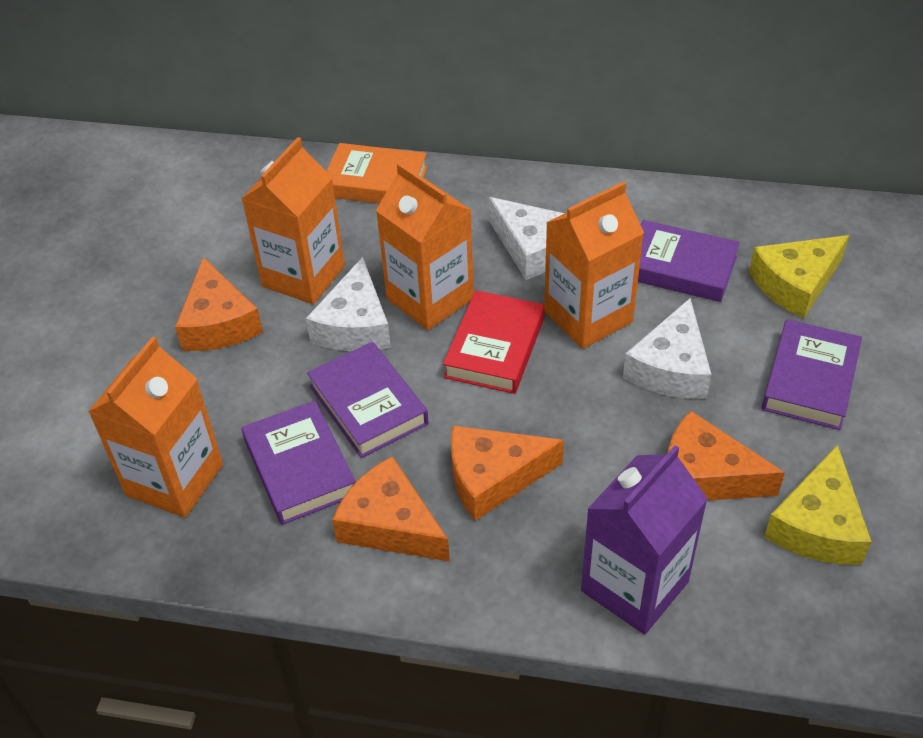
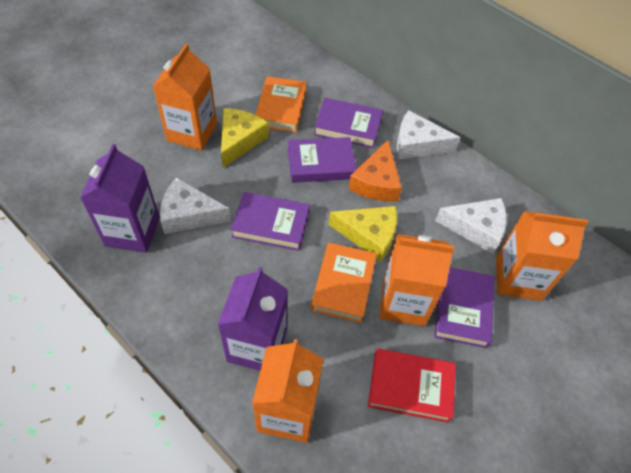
orange book: [326,143,427,204] = 1 -> [255,76,307,133] [311,243,377,323] = 2
orange cheese: [175,257,263,351] [332,456,450,562] [451,425,564,521] [668,411,785,501] = 4 -> [349,140,402,202] = 1
purple carton: [581,445,708,635] = 1 -> [80,144,160,253] [218,267,288,371] = 2

